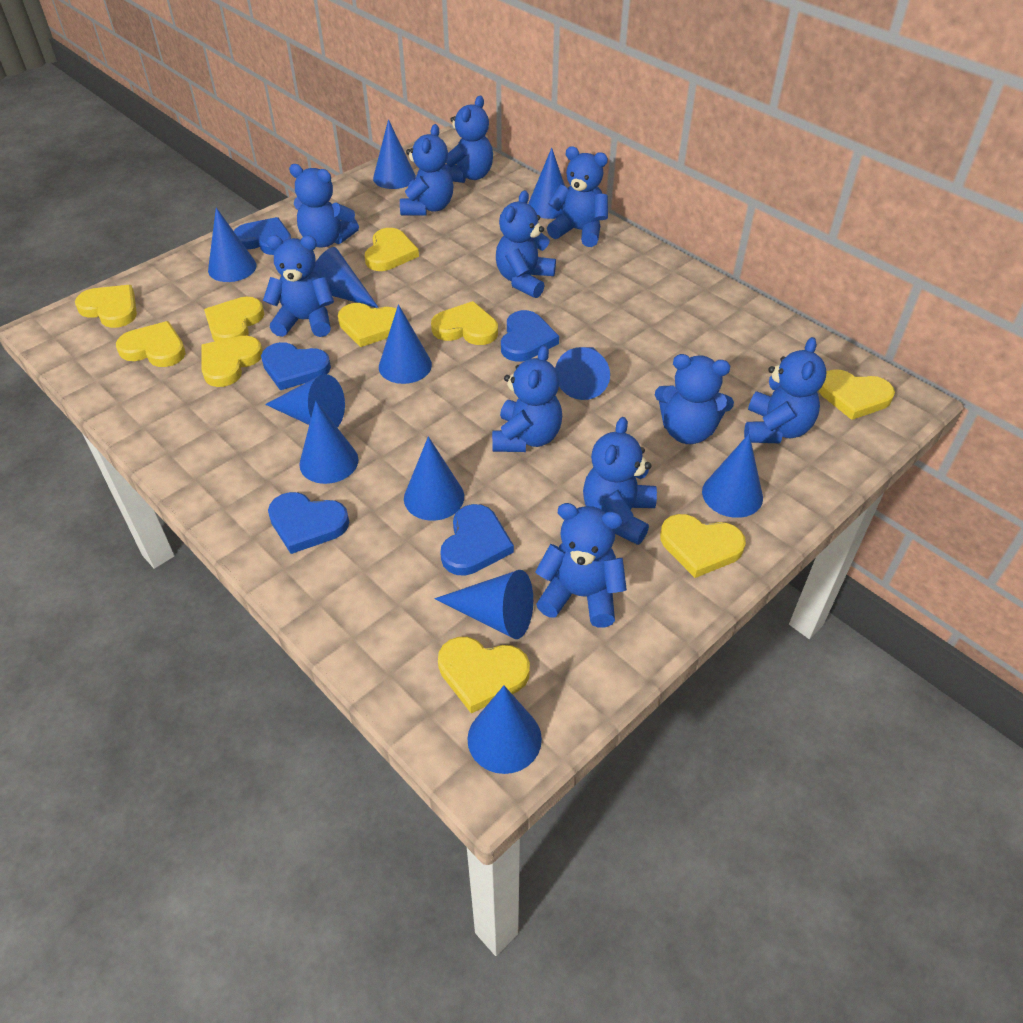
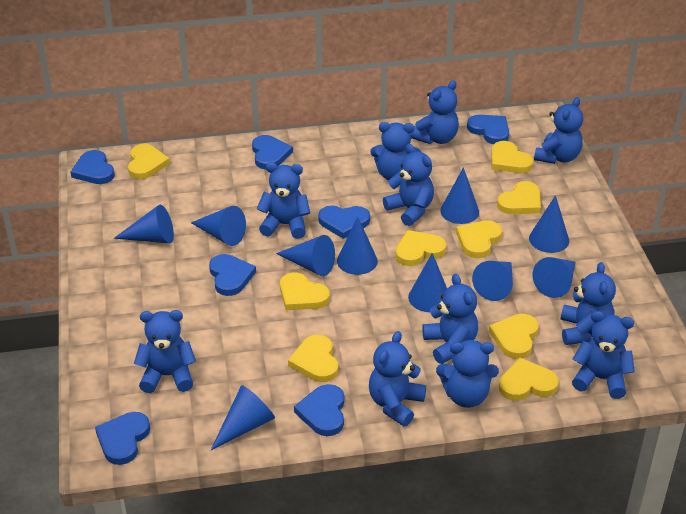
blue cone: [208,208,256,282] [265,374,345,427] [299,401,358,484] [313,247,379,308] [373,119,416,189] [379,304,432,384] [404,436,464,521] [434,570,533,639] [467,686,542,774] [528,148,565,219] [555,347,610,400] [702,434,763,518] = 12 -> [114,204,174,244] [191,206,246,246] [211,385,275,450] [276,235,335,276] [337,216,378,275] [408,253,447,312] [440,167,479,224] [472,261,513,301] [529,195,569,253] [532,257,575,298] = 10
blue heart: [234,217,291,255] [261,342,331,390] [268,492,349,554] [440,504,514,576] [501,310,559,362] = 5 -> [71,150,115,184] [95,412,150,465] [209,254,256,296] [252,135,293,169] [294,384,344,436] [318,206,370,239] [467,115,509,144] = 7
yellow heart: [75,285,137,328] [116,321,186,367] [201,336,263,387] [204,297,265,341] [338,303,396,347] [365,228,419,271] [431,301,498,345] [438,637,530,713] [660,514,746,578] [818,369,895,420] = 10 -> [128,144,170,179] [280,272,330,310] [288,335,338,382] [395,230,446,266] [456,220,502,258] [489,314,539,359] [491,141,533,173] [497,181,541,214] [499,358,559,401] = 9

